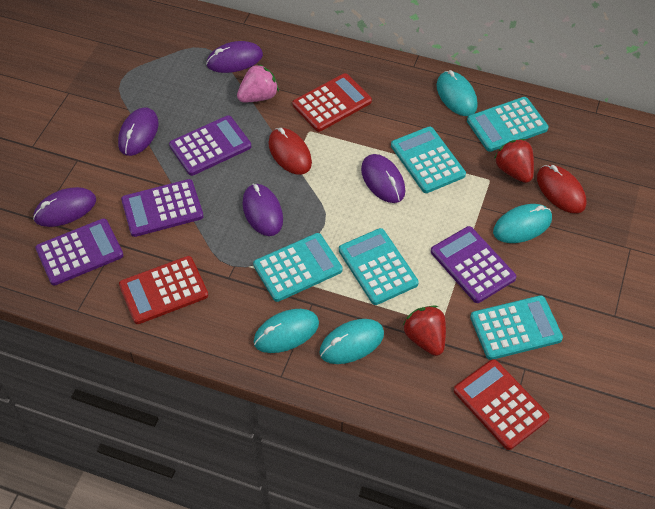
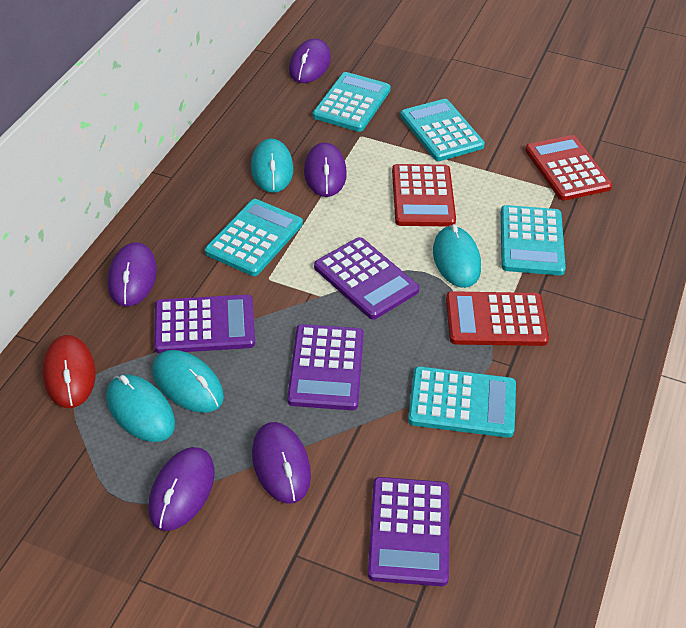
pink strawberry: [237,64,279,102] = 1 -> none = 0
red mouse: [269,128,312,175] [537,165,586,213] = 2 -> [43,335,96,408] = 1
red strawberry: [403,305,446,356] [494,139,534,183] = 2 -> none = 0

